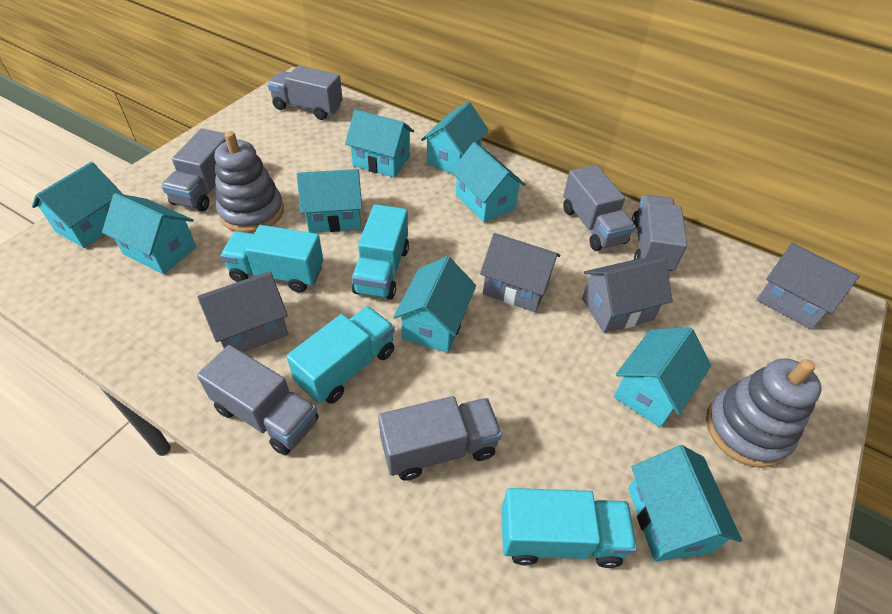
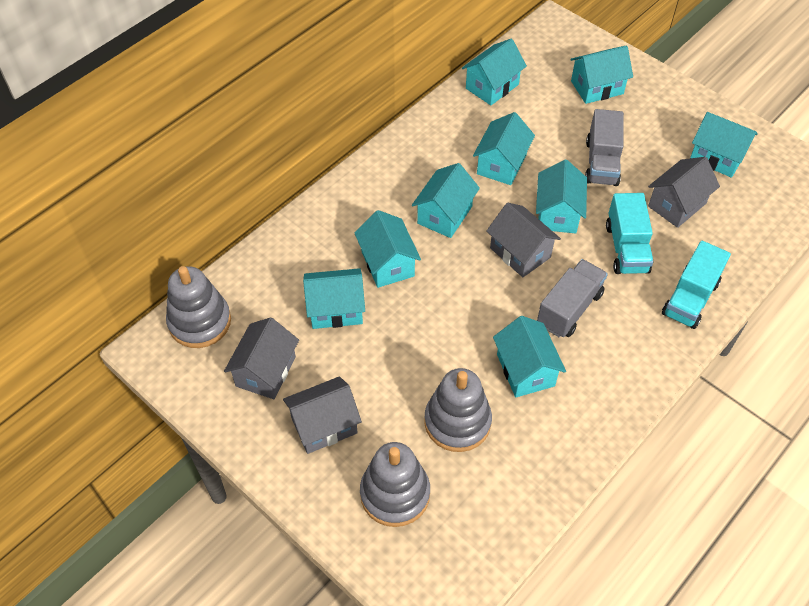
grey stacking toy: [215,131,284,233] [706,358,821,468] = 2 -> [166,266,231,348] [360,442,430,527] [424,368,492,452] = 3
grey truck: [161,128,226,211] [197,345,318,455] [268,65,343,120] [378,396,502,481] [563,165,636,251] [632,195,687,272] = 6 -> [537,259,608,338] [585,109,624,186] = 2
turquoise truck: [220,225,323,293] [286,306,395,404] [352,204,409,300] [501,488,637,568] = 4 -> [606,193,654,274] [662,241,731,329] = 2

